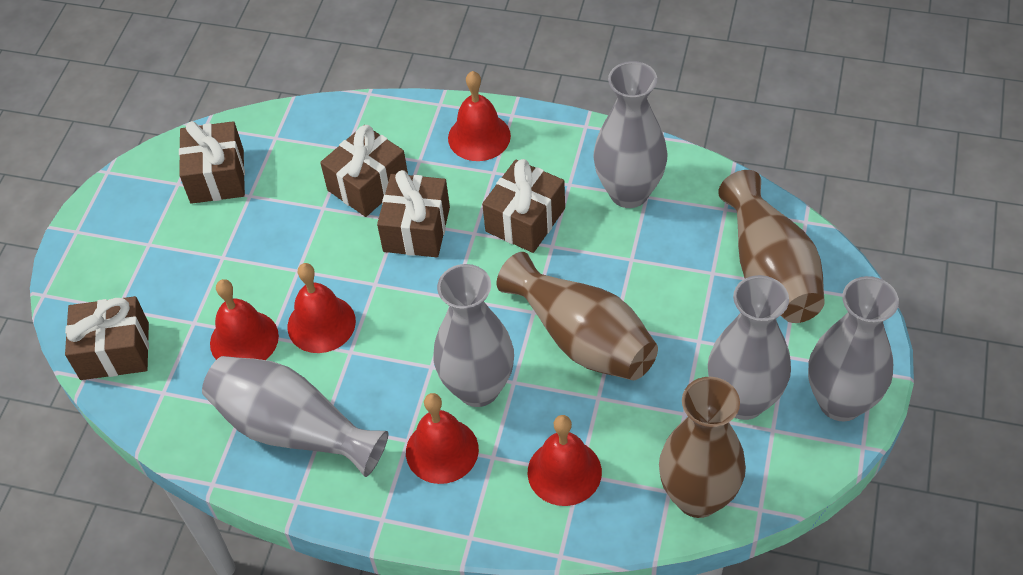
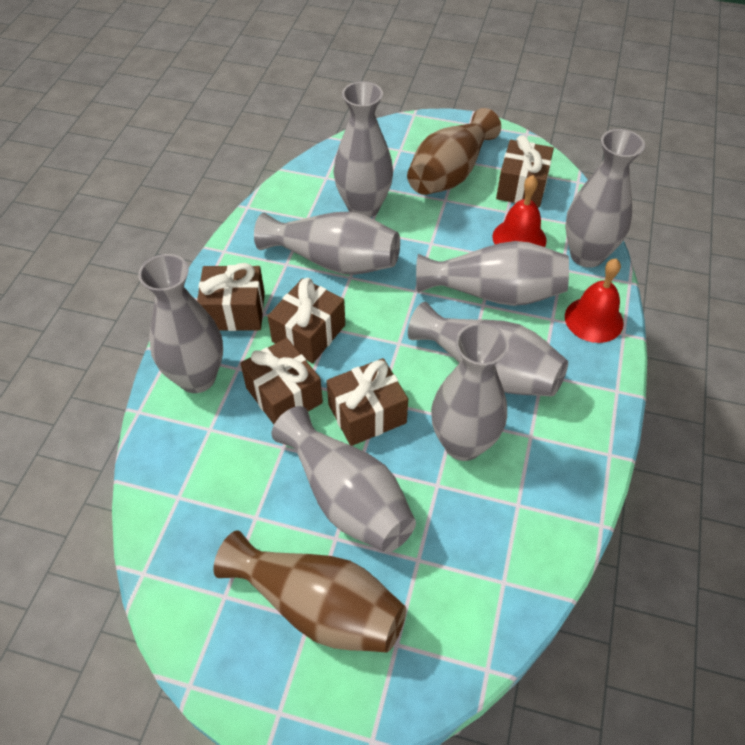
brown vase: [497,252,658,380] [659,377,746,518] [718,170,825,323] = 3 -> [213,530,406,653] [407,108,501,195] = 2
grey vase: [202,356,388,477] [433,264,514,407] [593,61,667,208] [708,275,791,420] [808,276,899,421] = 5 -> [138,254,223,393] [254,212,400,275] [272,406,416,553] [333,81,393,218] [408,302,568,397] [416,241,569,306] [431,323,509,461] [565,129,645,268] = 8
red bell: [210,279,279,360] [287,263,356,353] [406,393,479,484] [448,71,511,161] [528,415,602,506] = 5 -> [492,175,547,247] [565,259,624,343] = 2

